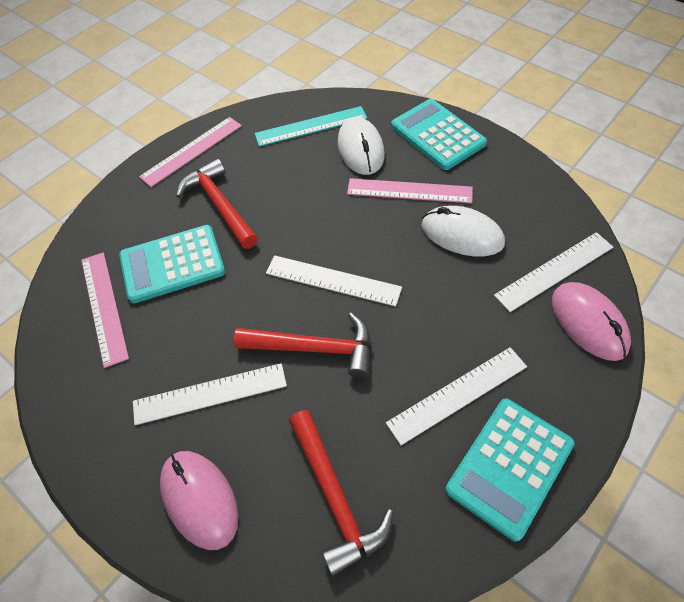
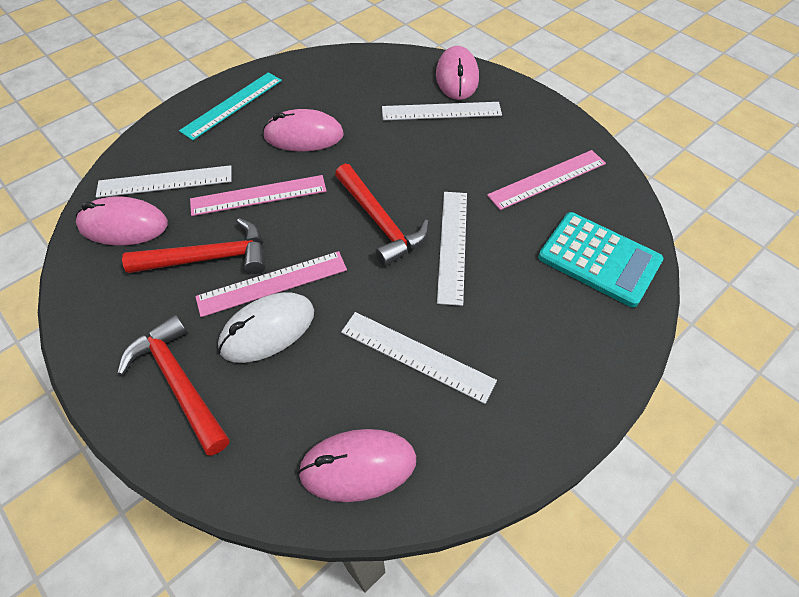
pink mouse: [160,451,238,550] [552,282,631,361] = 2 -> [76,196,168,246] [263,109,344,152] [298,429,416,502] [436,46,479,100] = 4
turquoise calculator: [119,225,225,303] [391,99,487,170] [445,399,575,542] = 3 -> [538,212,663,307] = 1
white mouse: [338,117,385,175] [421,206,505,257] = 2 -> [218,292,314,363] = 1

